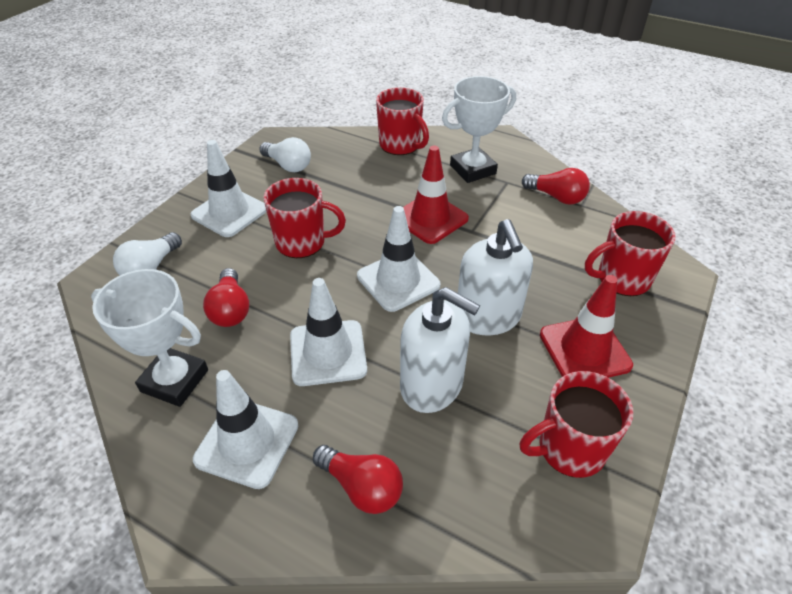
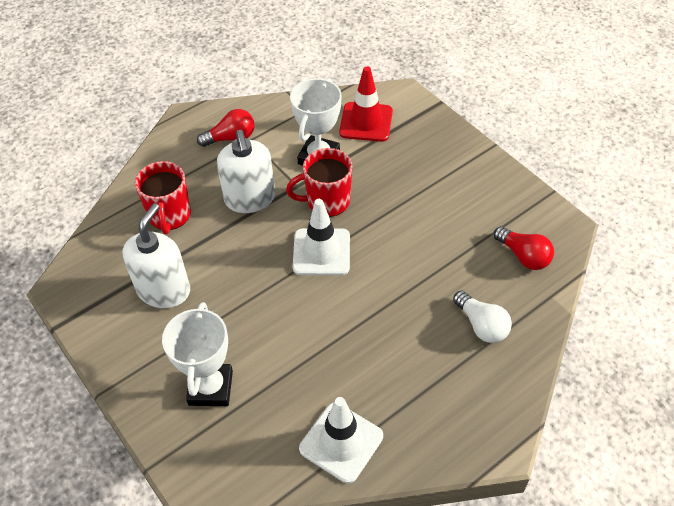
red light bulb: [203,268,249,327] [313,445,403,514] [522,168,590,205] = 3 -> [197,109,254,147] [494,226,554,270] = 2
red mug: [263,178,346,258] [376,87,429,155] [520,371,633,478] [585,211,676,296] = 4 -> [135,161,191,234] [286,148,352,217] = 2
red traffic cone: [403,146,469,244] [540,275,633,378] = 2 -> [339,66,393,142] = 1
white light bulb: [113,232,182,275] [259,137,311,172] = 2 -> [453,291,512,343] = 1
white traffic cone: [191,140,267,237] [193,370,298,489] [290,278,367,386] [357,206,440,312] = 4 -> [293,199,350,275] [299,397,383,483] = 2

